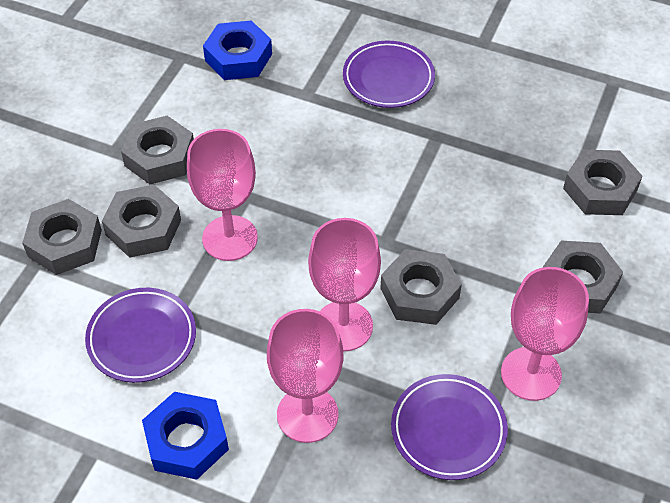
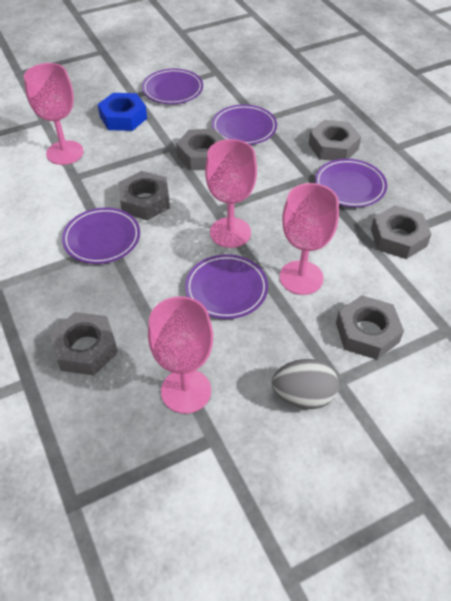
blue nut: [142,392,229,480] [203,21,272,80] = 2 -> [98,93,147,131] = 1
grey egg: none = 0 -> [272,359,339,409] = 1
purple plate: [85,288,196,383] [343,41,435,108] [391,374,508,480] = 3 -> [62,208,140,264] [142,69,203,104] [185,254,268,319] [212,104,277,145] [315,159,387,207] = 5

